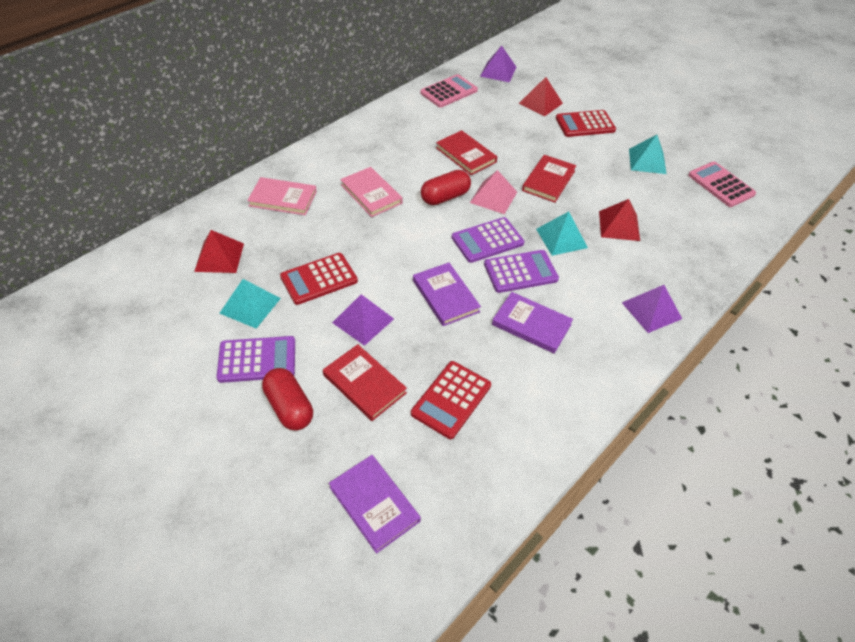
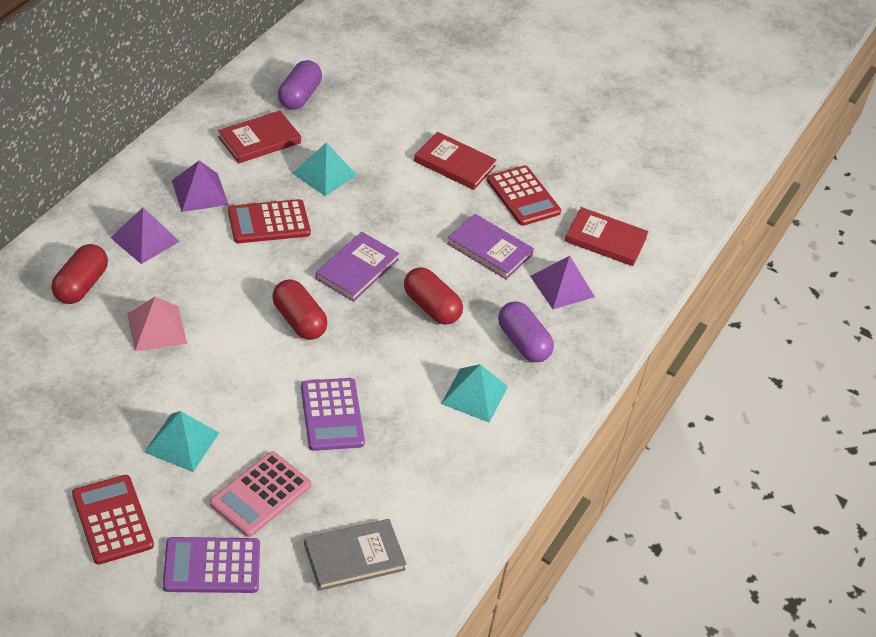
grey book: none = 0 -> [304,519,406,591] = 1
pink book: [247,177,317,215] [340,167,402,217] = 2 -> none = 0
pink calculator: [420,74,478,108] [688,161,756,207] = 2 -> [210,451,311,537] = 1
purple book: [329,455,421,554] [413,263,481,326] [492,292,573,354] = 3 -> [316,232,399,302] [447,214,534,279] = 2
purple calculator: [216,336,295,383] [452,217,524,263] [484,250,559,293] = 3 -> [163,537,260,593] [301,378,365,451] = 2
purple capsule: none = 0 -> [278,60,322,110] [498,302,554,362] = 2
red capsule: [262,368,313,430] [421,170,471,205] = 2 -> [51,244,108,304] [272,280,327,340] [404,267,463,325] = 3
red pyramid: [194,230,244,273] [519,77,563,117] [599,199,640,241] = 3 -> none = 0

